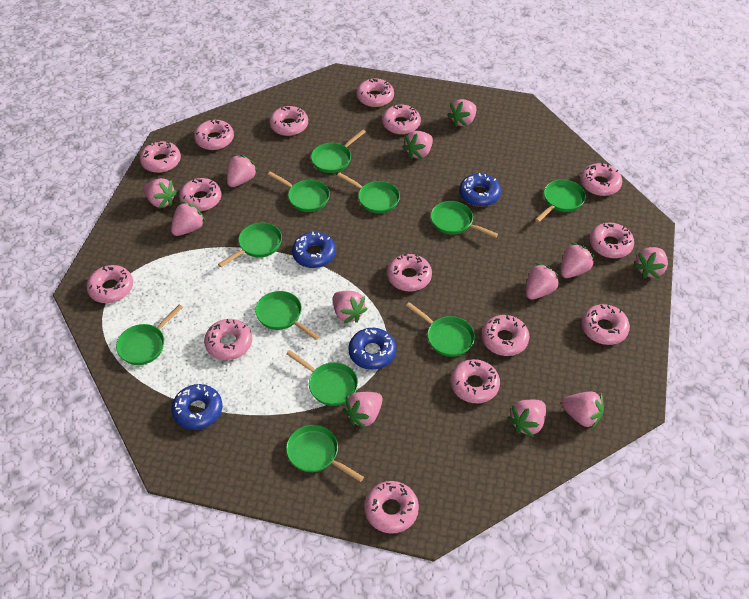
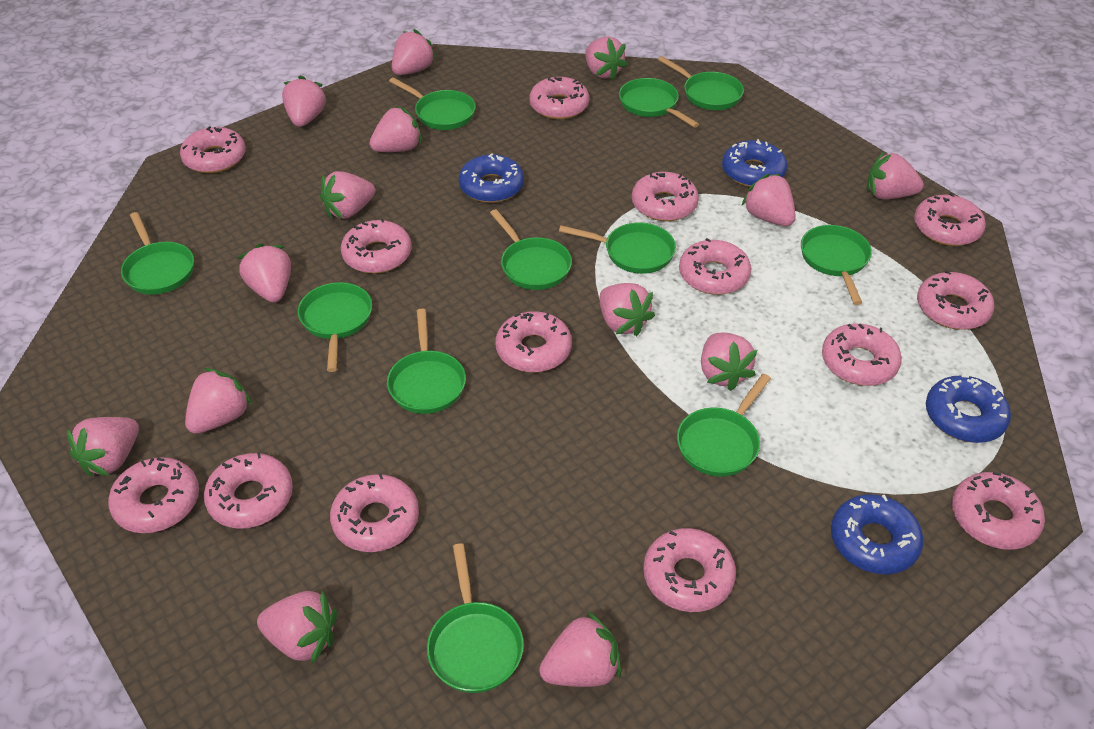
pink donut: [86,265,133,303] [140,141,181,173] [179,178,222,211] [194,119,234,150] [204,319,252,360] [269,106,308,136] [356,78,394,107] [364,481,419,534] [382,105,421,134] [387,254,432,291] [451,359,500,403] [482,315,529,356] [580,163,622,196] [582,304,630,345] [590,223,634,258] = 15 -> [108,457,199,533] [180,126,246,173] [204,452,293,529] [330,473,419,552] [341,218,411,274] [496,311,572,373] [529,77,589,119] [632,172,699,221] [643,528,736,612] [679,238,751,295] [822,324,902,386] [914,193,986,246] [917,270,994,330] [952,472,1045,550] = 14
pink strawberry: [143,178,177,209] [171,202,206,236] [227,155,258,187] [333,291,367,324] [343,392,383,429] [403,131,433,159] [447,99,476,127] [507,399,546,437] [526,263,560,300] [561,243,595,278] [561,392,604,429] [633,247,668,279] = 12 -> [67,417,139,477] [185,368,252,434] [237,244,291,302] [257,590,337,665] [282,75,327,127] [320,171,375,219] [369,106,422,152] [392,29,436,75] [539,611,621,687] [585,36,627,80] [600,283,655,336] [701,333,757,391] [742,173,796,226] [867,152,924,199] = 14

